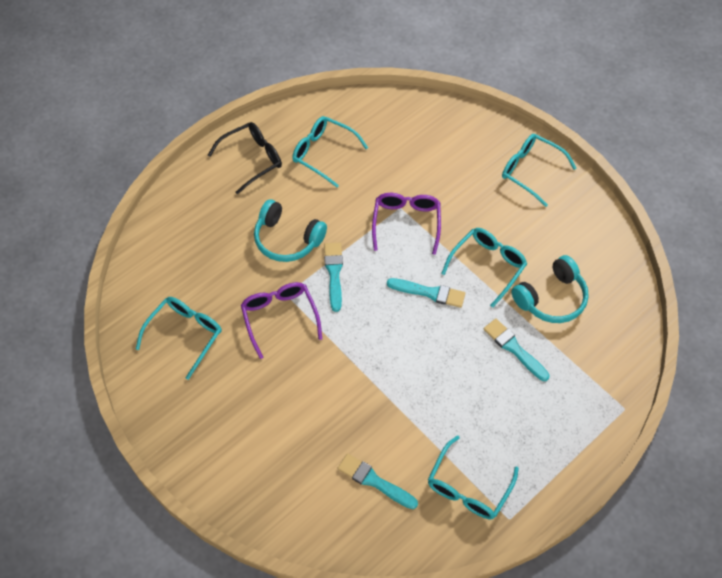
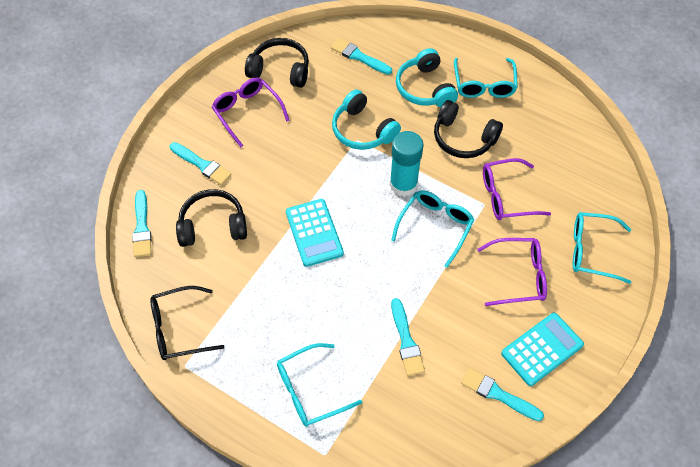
black headphones: none = 0 -> [176,189,247,247] [245,38,309,88] [434,100,503,158] = 3
purple glasses: [241,282,322,359] [372,193,441,255] = 2 -> [212,78,290,147] [477,238,547,306] [483,158,551,220] = 3
turquoise brush: [324,242,343,312] [337,453,418,509] [387,278,465,308] [484,318,549,381] = 4 -> [132,190,152,257] [170,142,232,185] [331,38,392,75] [391,298,425,376] [461,368,544,421] = 5
turquoise calculator: none = 0 -> [286,199,344,267] [501,313,584,386] = 2
turquoise glasses: [136,297,222,380] [292,116,368,187] [428,435,519,519] [441,228,527,307] [502,134,577,207] = 5 -> [277,343,363,427] [391,190,474,268] [454,58,518,98] [573,212,631,284] = 4
turquoise glue stick: none = 0 -> [390,131,424,197] = 1

